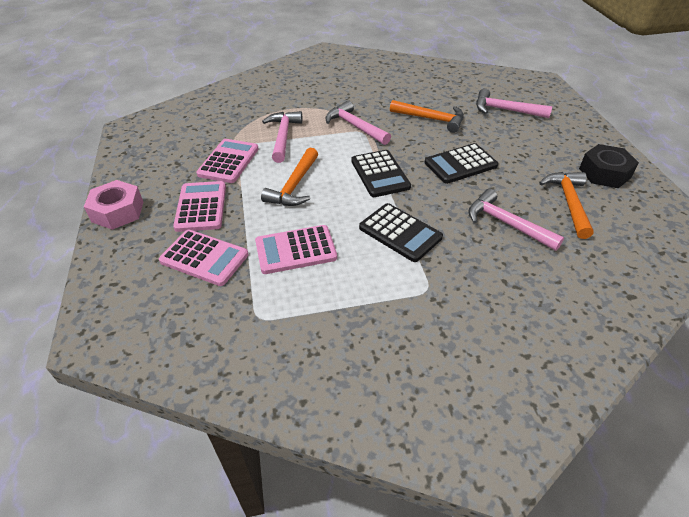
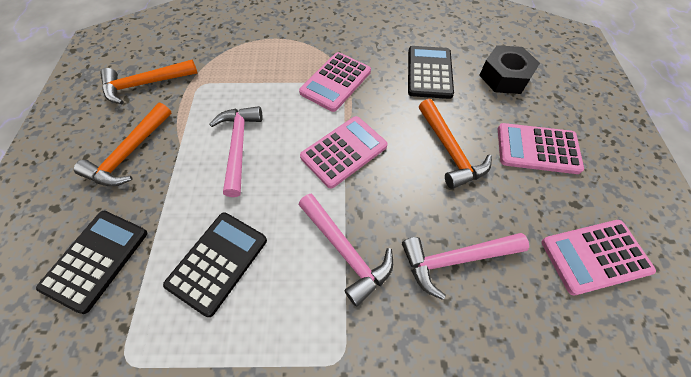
pink hammer: [262,111,302,163] [326,100,391,145] [468,189,564,251] [476,89,552,118] = 4 -> [209,106,262,197] [298,194,393,307] [402,233,529,300] = 3
pink nut: [84,180,143,230] = 1 -> none = 0

